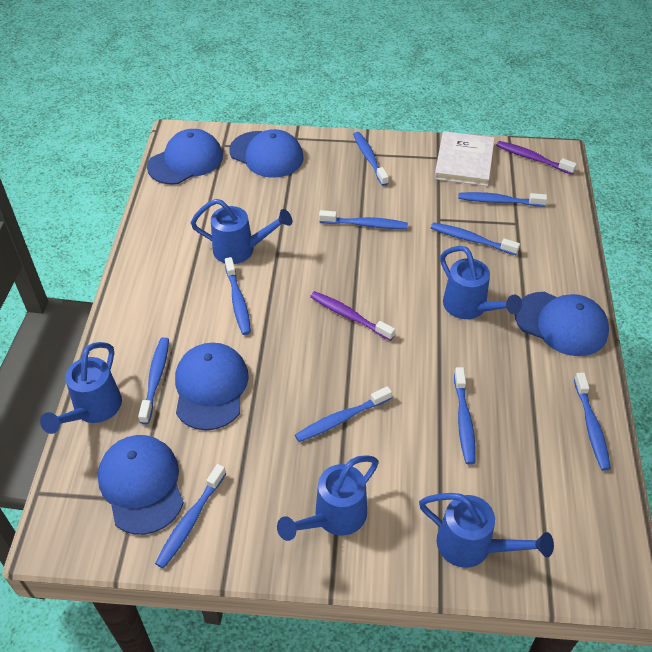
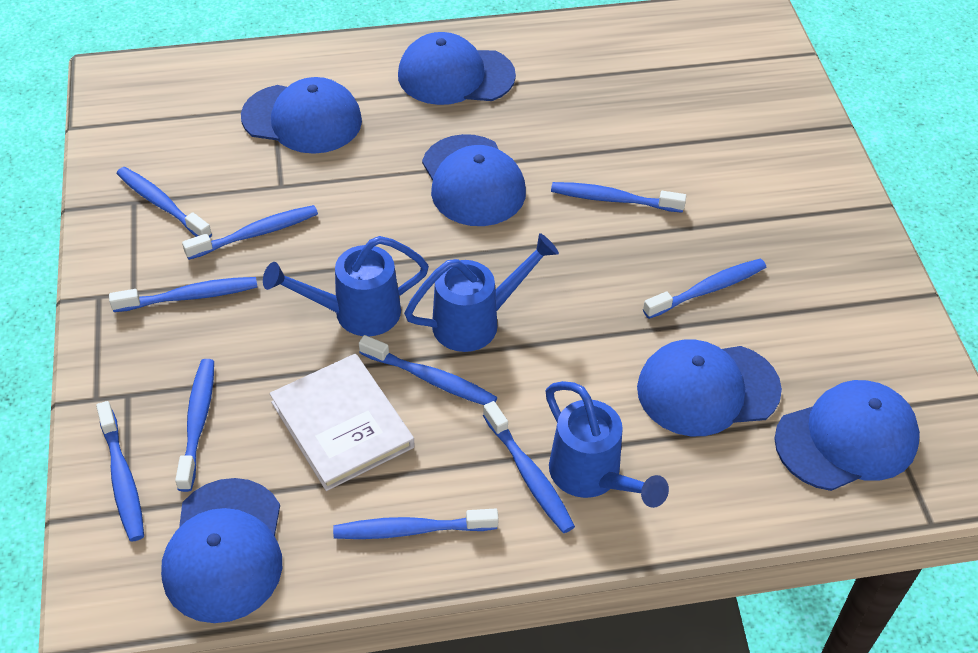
blue cap: [98,435,184,535] [147,129,223,185] [175,343,249,430] [229,129,304,178] [515,292,609,356] = 5 -> [161,478,282,623] [241,77,362,154] [398,32,516,105] [422,134,526,226] [637,340,782,436] [774,380,920,491] = 6
blue watering can: [40,342,122,434] [191,199,292,264] [277,455,379,541] [419,493,554,568] [440,246,522,319] = 5 -> [263,236,429,336] [404,233,559,352] [546,381,669,508] = 3
purple toothbrush: [310,291,395,341] [496,141,577,175] = 2 -> none = 0

